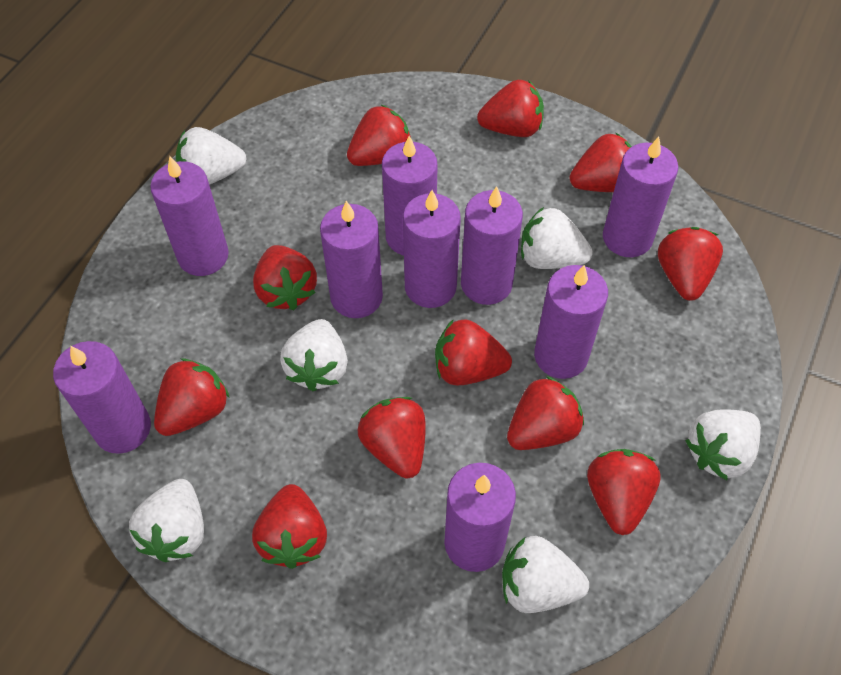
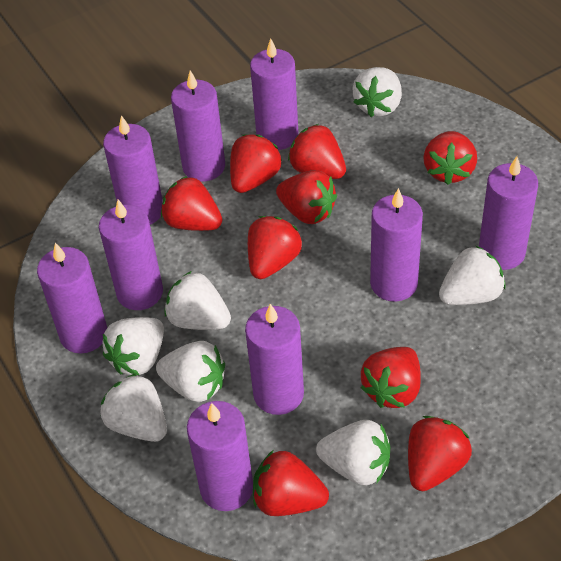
red strawberry: [154,358,230,436] [252,484,327,569] [253,245,317,310] [347,105,411,166] [358,397,426,478] [435,319,512,385] [477,80,544,137] [507,376,584,450] [570,132,632,192] [587,449,661,535] [658,227,723,301] = 11 -> [161,176,222,231] [230,134,282,193] [248,216,302,279] [253,450,329,516] [276,170,337,224] [288,124,346,179] [361,347,421,408] [408,416,472,491] [423,131,477,185] = 9
white strawberry: [129,479,204,562] [176,127,246,185] [280,319,348,391] [502,536,589,613] [521,207,593,269] [685,409,761,480] = 6 -> [100,373,167,442] [102,317,164,376] [156,341,225,402] [164,271,231,330] [316,420,390,485] [353,67,402,117] [439,245,505,305] = 7

